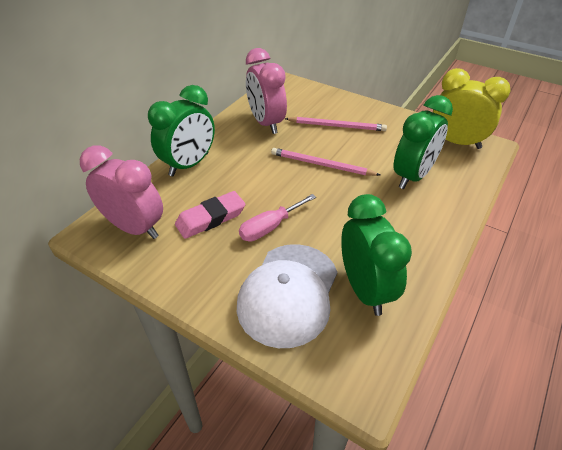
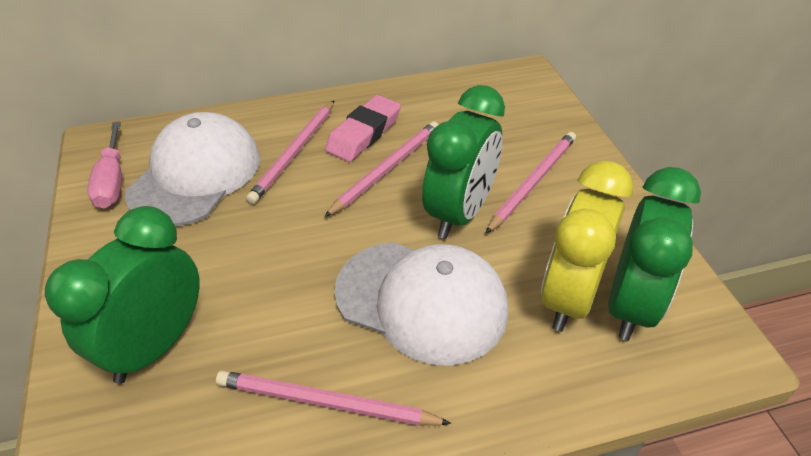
pink clock: [80,145,163,239] [246,48,287,134] = 2 -> none = 0
pink pencil: [271,148,380,176] [285,117,387,131] = 2 -> [216,370,451,426] [246,100,335,204] [324,121,438,217] [485,132,576,234] = 4
white cap: [237,244,337,348] = 1 -> [125,112,260,226] [334,242,508,366] = 2

